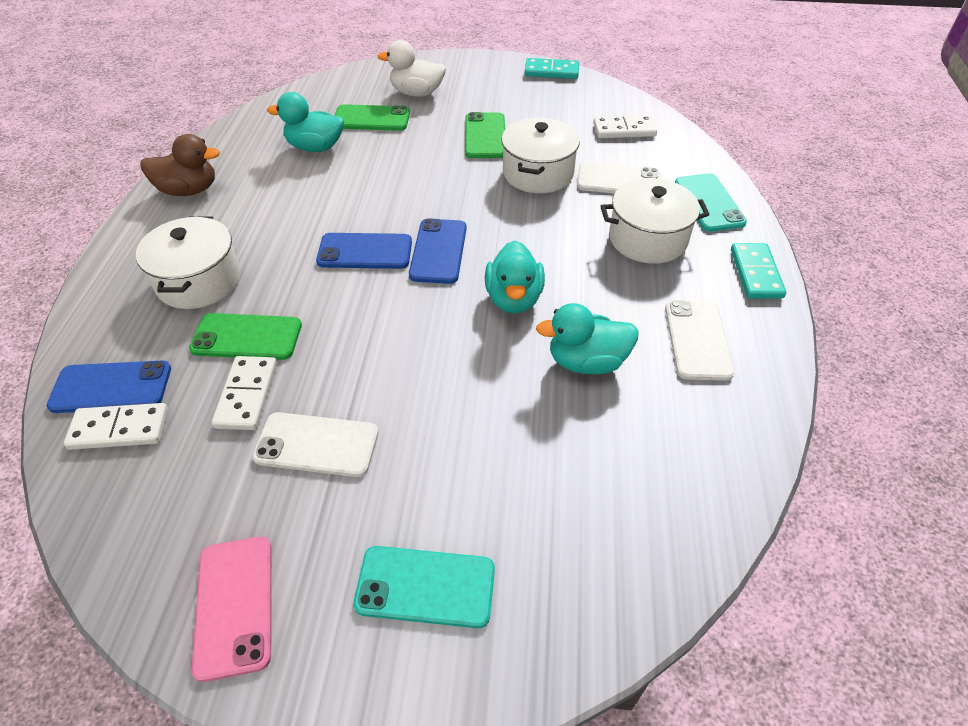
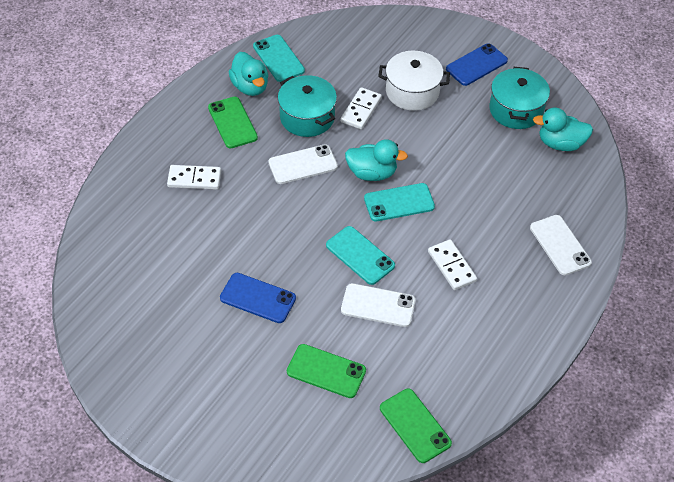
blue phone: [47,360,171,413] [316,233,412,269] [409,218,467,284] = 3 -> [220,273,296,323] [446,43,508,86] = 2
brown duck: [140,134,220,196] = 1 -> none = 0
pink phone: [192,537,272,682] = 1 -> none = 0
turquoise domino: [525,58,579,79] [731,243,786,299] = 2 -> none = 0
turquoise phone: [354,546,495,628] [675,173,747,232] = 2 -> [253,35,305,82] [326,226,395,285] [364,183,435,222] = 3
turquoise pot: none = 0 -> [278,75,337,137] [489,67,550,129] = 2
white duck: [378,40,446,97] = 1 -> none = 0
white pot: [136,216,241,309] [501,118,580,193] [600,178,710,264] = 3 -> [378,51,450,111] = 1

